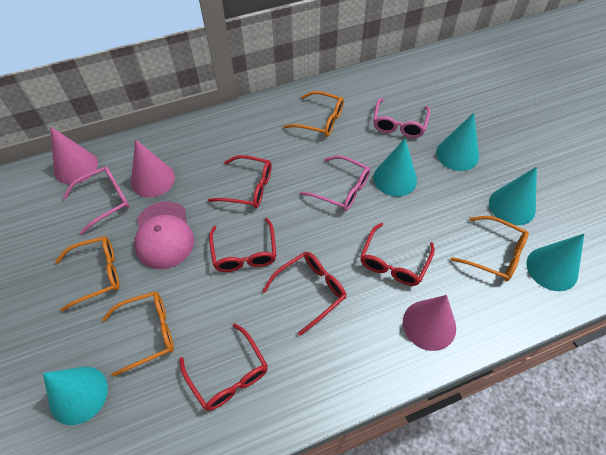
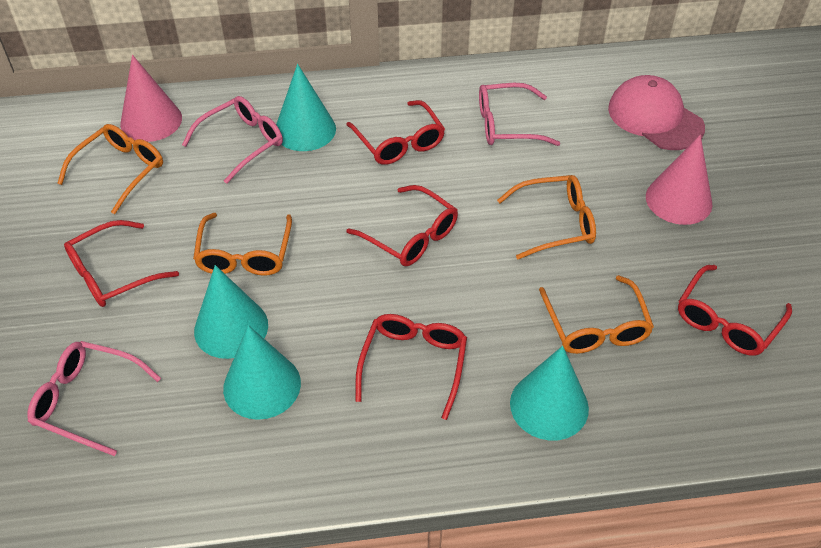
pink cone: [50,126,98,184] [131,139,175,197] [403,295,456,351] = 3 -> [120,55,182,142] [646,135,713,225] = 2
turquoise cone: [43,367,108,425] [373,138,417,197] [436,113,479,171] [489,167,537,225] [526,234,584,291] = 5 -> [194,265,268,359] [223,325,301,420] [276,64,336,151] [510,346,589,441] = 4

